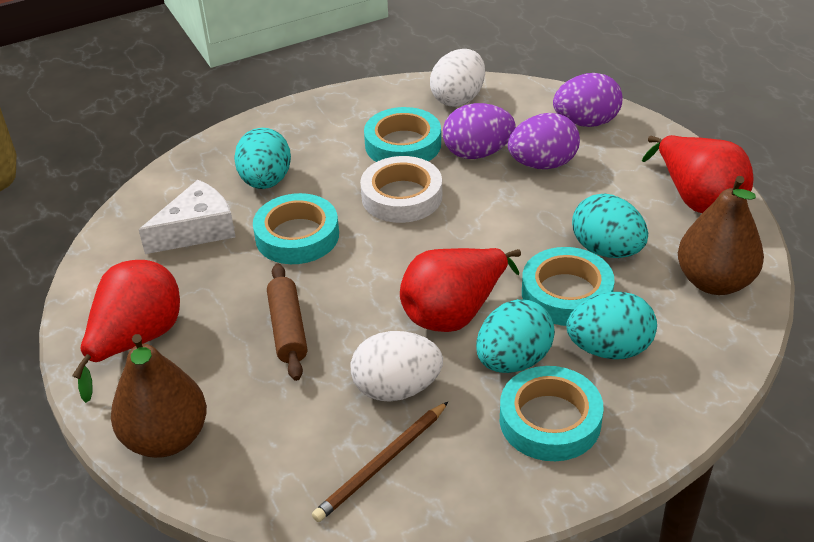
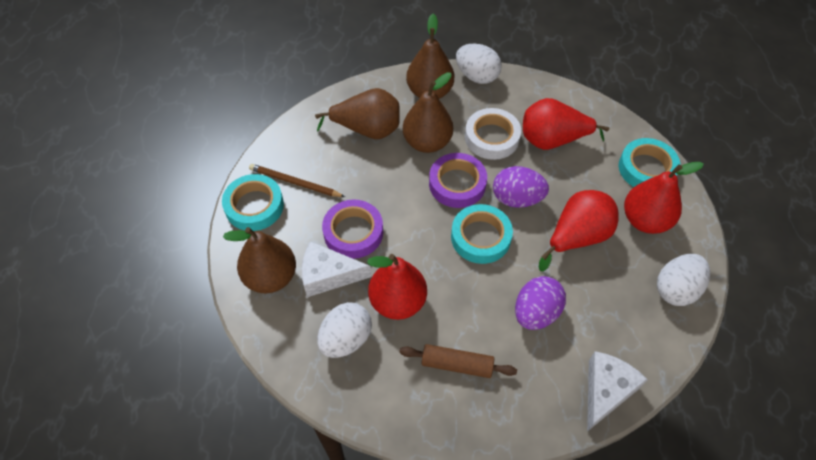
brown pear: [111,334,207,458] [678,176,764,295] = 2 -> [223,227,296,293] [315,88,400,139] [403,72,453,153] [406,14,454,99] = 4
purple egg: [443,103,515,159] [508,113,580,169] [553,73,623,127] = 3 -> [493,166,549,208] [515,276,566,330] = 2
purple tape: none = 0 -> [322,199,383,259] [429,153,487,208] = 2
red pear: [72,260,180,403] [400,248,521,332] [642,135,754,213] = 3 -> [367,254,427,320] [523,98,609,150] [539,190,619,272] [624,162,704,234] = 4
turquoise egg: [234,128,291,189] [476,299,555,373] [567,292,657,359] [572,194,648,258] = 4 -> none = 0
turquoise tape: [253,193,339,264] [364,107,441,162] [500,366,604,461] [522,247,615,326] = 4 -> [222,174,284,231] [451,204,513,264] [619,138,680,187] = 3
white cheese: [139,180,236,254] = 1 -> [302,241,371,297] [587,351,648,432] = 2
white egg: [351,331,443,402] [430,49,485,107] = 2 -> [317,302,372,358] [456,44,502,84] [657,254,710,306] = 3

